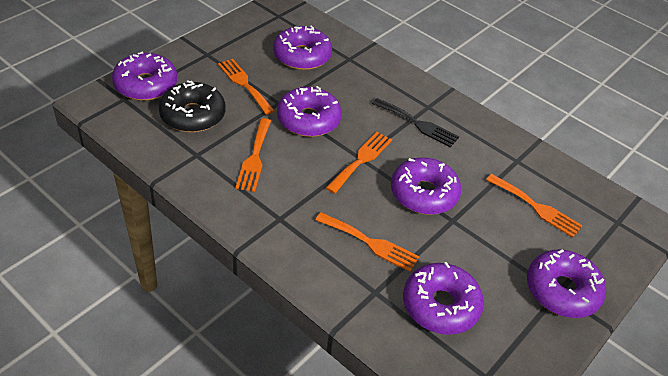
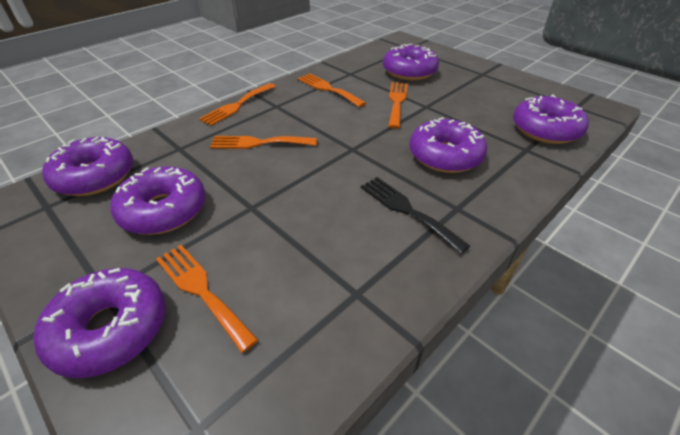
black donut: [159,80,225,132] = 1 -> none = 0

